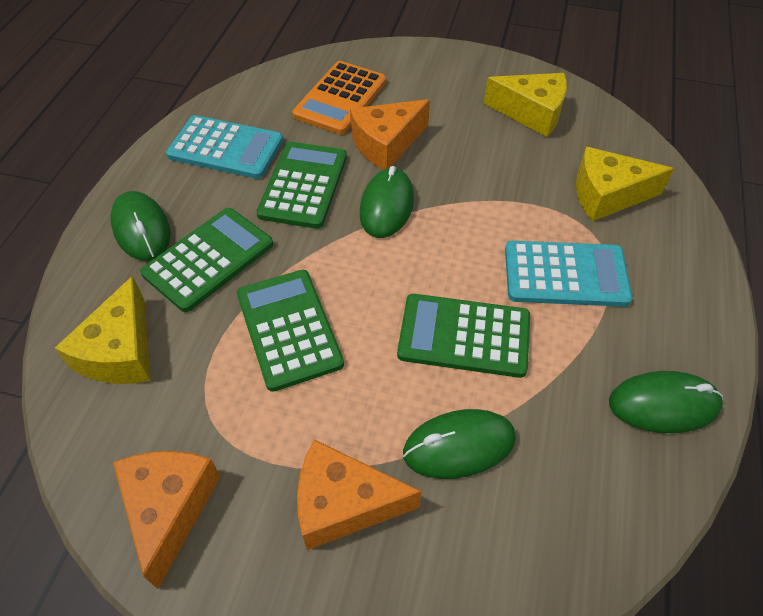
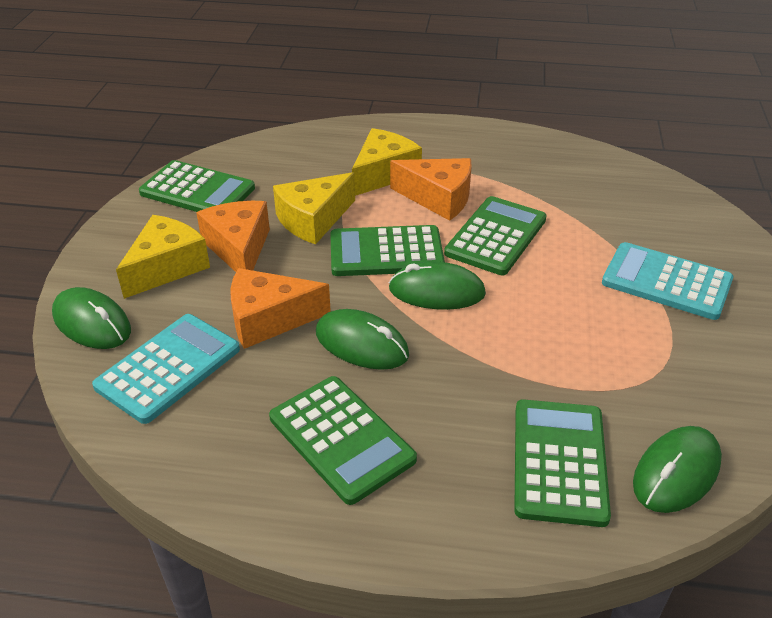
green calculator: [140,208,273,312] [237,270,344,392] [256,142,347,229] [397,294,530,378] = 4 -> [139,160,255,212] [269,376,417,505] [330,225,445,276] [444,196,547,276] [514,399,611,527] = 5
orange calculator: [292,61,386,134] = 1 -> none = 0

